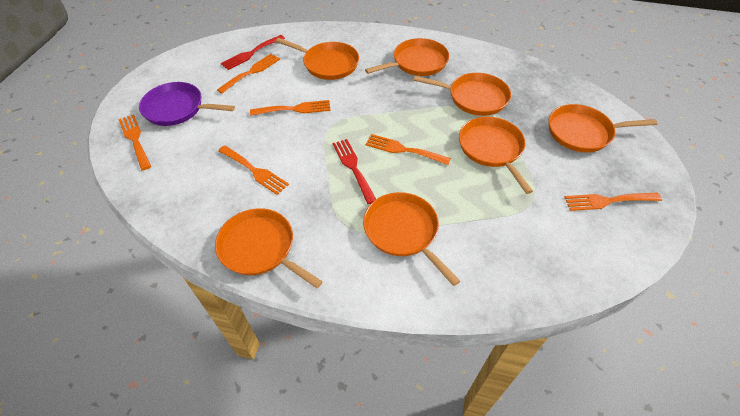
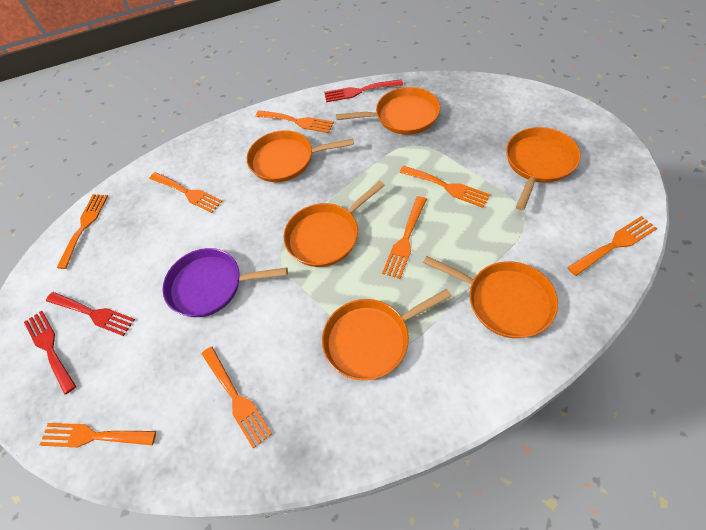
orange fork: [118,114,151,170] [217,54,280,94] [218,145,289,195] [250,100,331,116] [365,134,451,165] [565,193,662,211] = 6 -> [40,423,156,447] [57,194,108,269] [149,172,223,213] [202,347,272,448] [256,110,334,133] [382,196,427,279] [399,165,490,208] [567,216,657,276] = 8
orange pan: [215,208,323,288] [276,38,359,80] [363,192,460,286] [365,38,449,76] [414,73,511,116] [459,117,533,194] [549,104,657,153] = 7 -> [247,130,354,182] [284,181,385,267] [322,289,452,380] [336,87,440,135] [423,256,558,338] [506,127,581,210] = 6
red fork: [221,35,285,70] [332,139,376,204] = 2 -> [24,310,76,395] [46,292,135,336] [324,79,403,102] = 3

